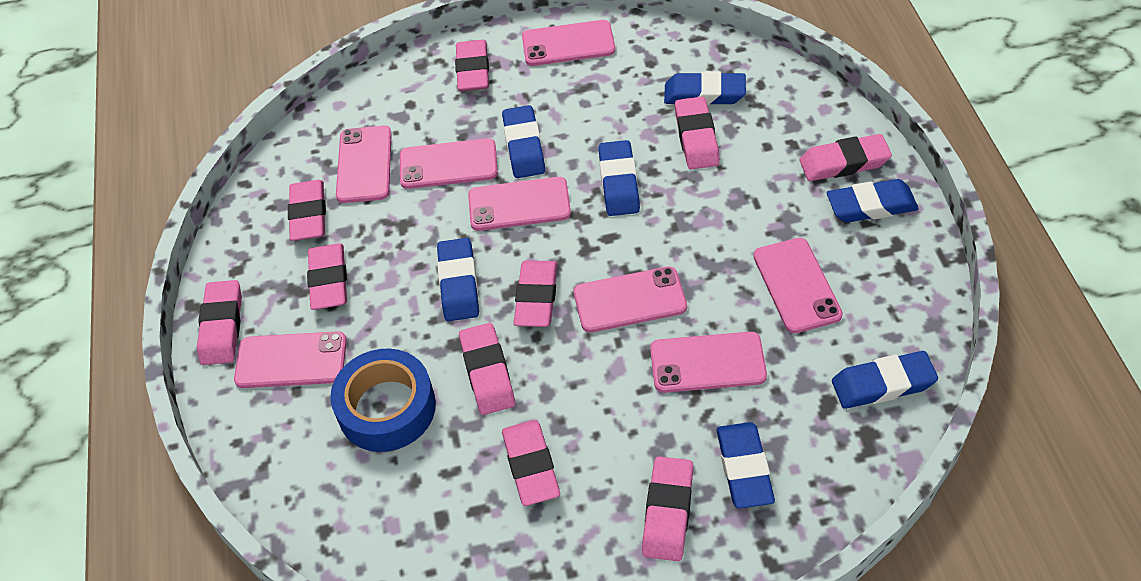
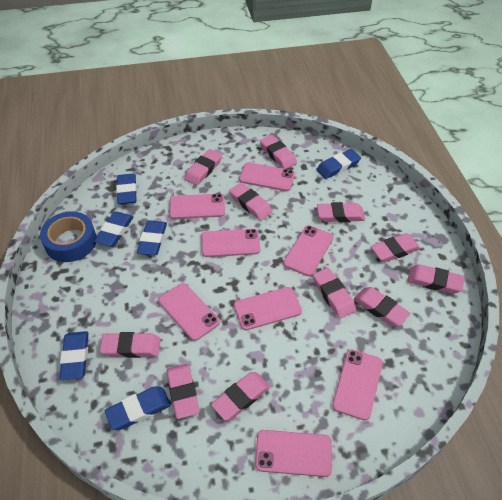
blue eraser: [437,238,479,321] [502,105,545,178] [598,140,640,216] [664,71,746,105] [716,422,775,509] [827,179,919,223] [832,351,938,409] = 7 -> [59,331,88,380] [94,212,133,247] [105,386,171,430] [116,174,137,204] [137,220,167,255] [316,149,361,179] = 6
pink eraser: [197,280,242,365] [288,180,326,241] [307,243,347,310] [455,40,489,91] [459,323,515,415] [502,420,560,506] [514,260,558,327] [642,456,693,561] [675,97,720,169] [799,134,892,181] = 10 -> [100,332,161,358] [167,364,200,419] [184,149,222,185] [211,372,270,421] [229,183,272,220] [260,135,297,169] [313,268,356,318] [317,202,365,222] [354,287,411,327] [371,233,421,262] [407,264,465,294] = 11

